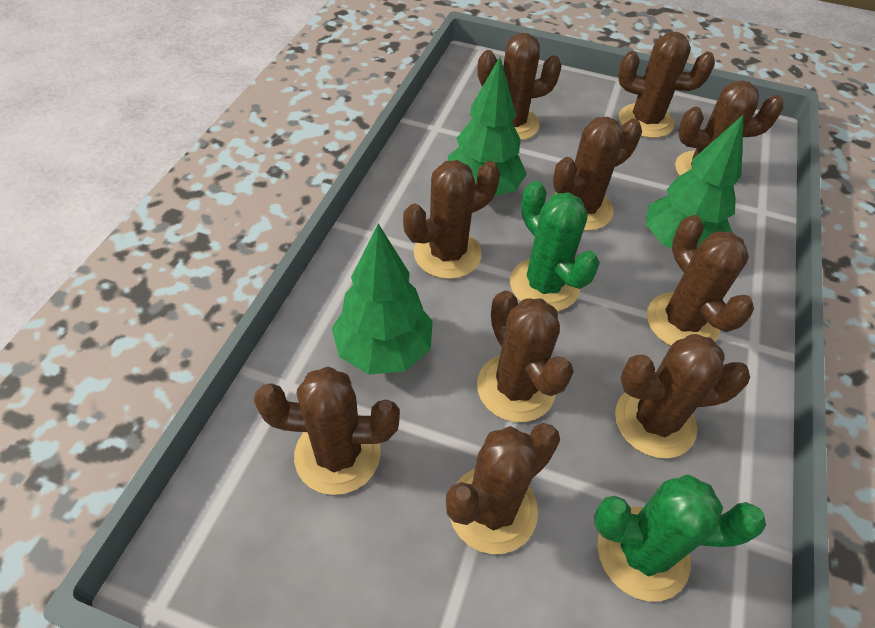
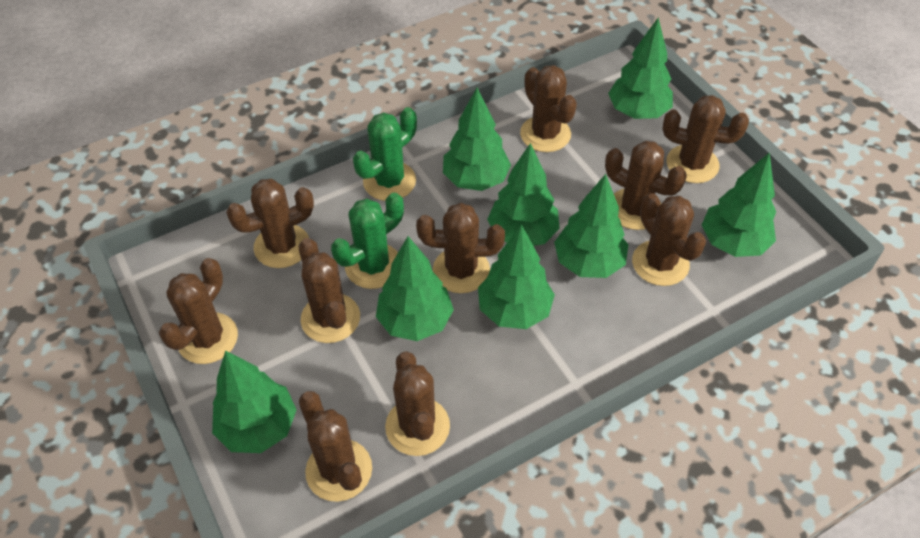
green tree: [332,224,433,375] [447,57,527,196] [646,114,744,248] = 3 -> [212,351,297,453] [376,236,454,341] [443,88,511,191] [478,224,555,329] [487,143,560,246] [554,174,628,278] [608,18,673,119] [702,152,776,257] = 8

